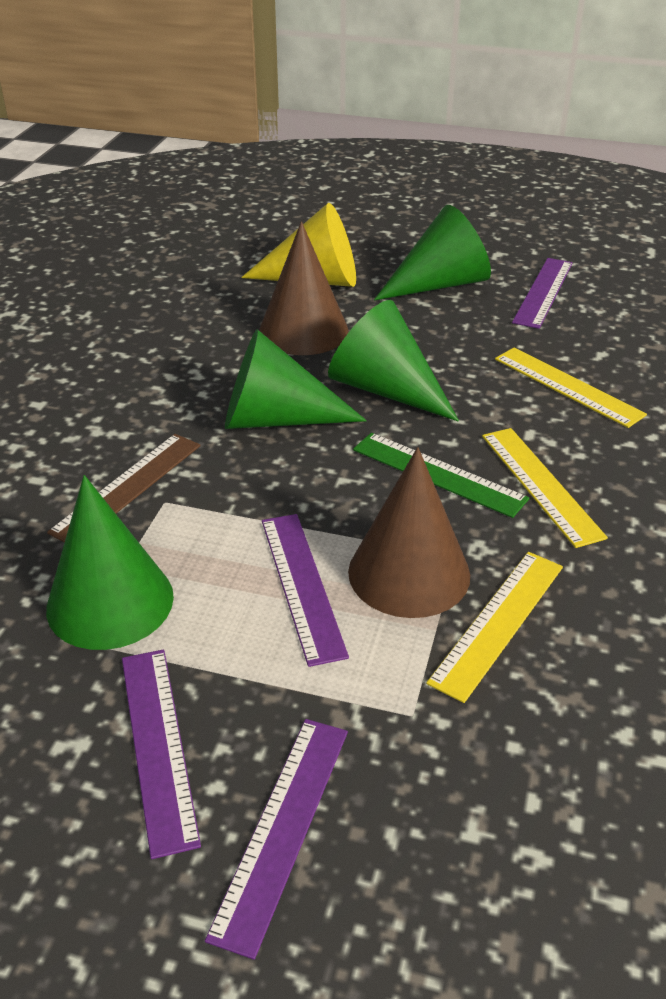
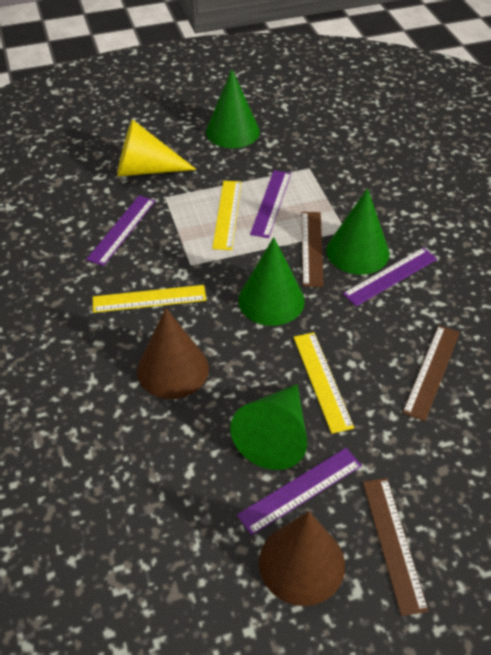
brown ruler: [47,434,201,542] = 1 -> [302,212,324,287] [363,478,429,616] [402,325,460,421] = 3
green ruler: [353,433,529,518] = 1 -> none = 0

